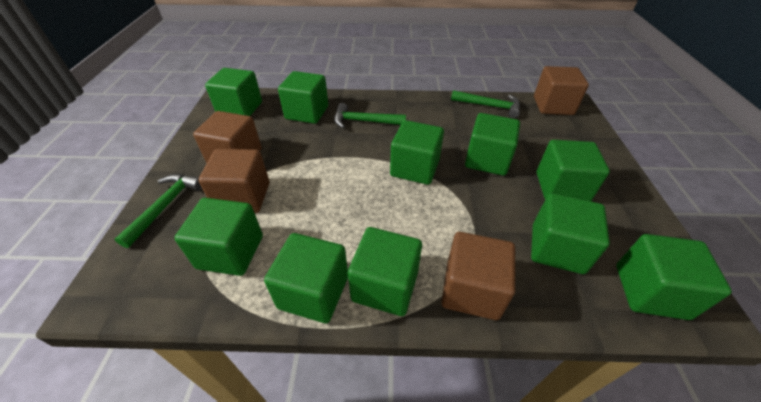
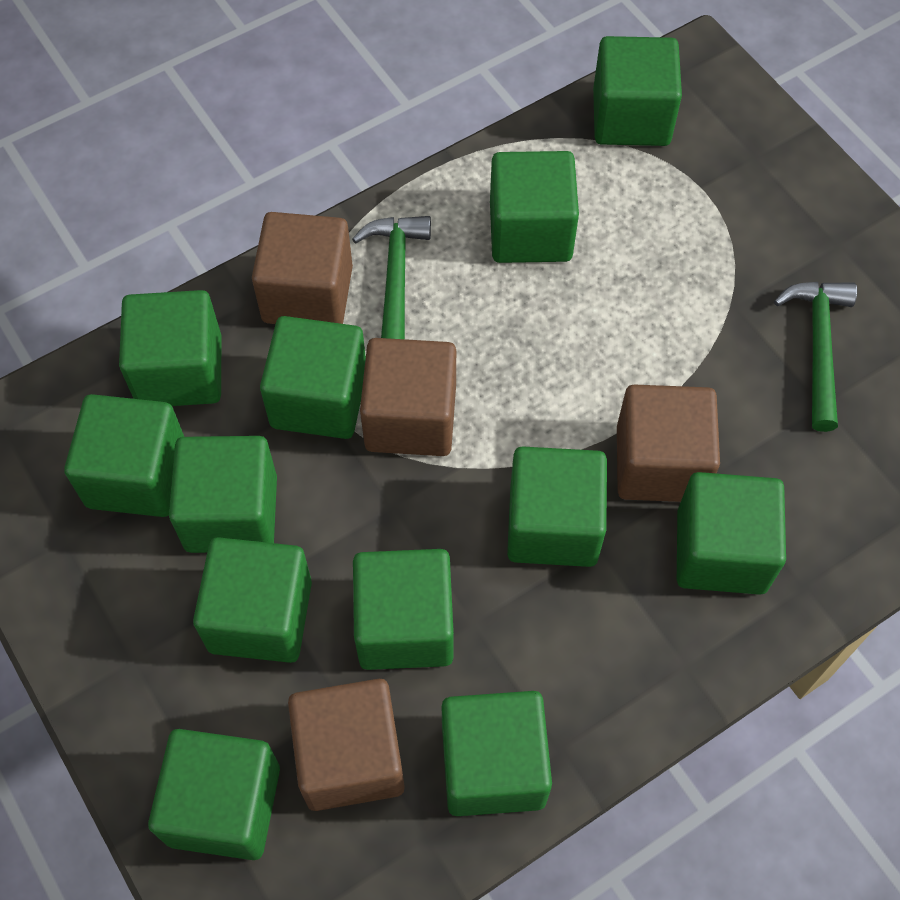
green cube: [174,198,263,276] [205,68,262,116] [264,233,348,323] [278,71,328,124] [348,227,422,316] [390,120,444,185] [465,113,520,176] [531,193,610,274] [537,140,610,201] [616,234,732,320] = 10 -> [64,394,184,517] [119,290,221,406] [148,729,280,860] [169,436,277,553] [193,537,312,663] [260,316,366,439] [353,549,454,670] [442,691,552,816] [490,151,579,263] [507,446,607,567] [593,36,682,146] [677,472,786,595] = 12
green hammer: [114,174,202,248] [334,103,406,128] [451,90,520,118] = 3 -> [352,216,431,339] [774,282,857,432] = 2

